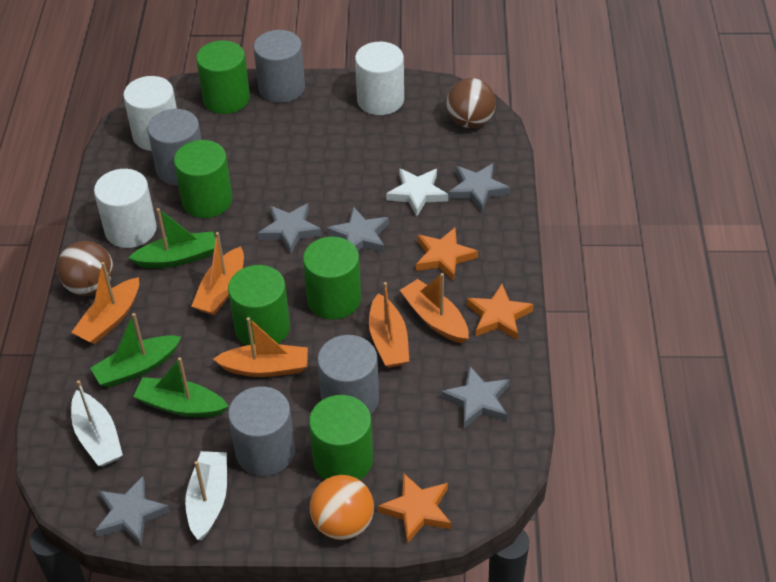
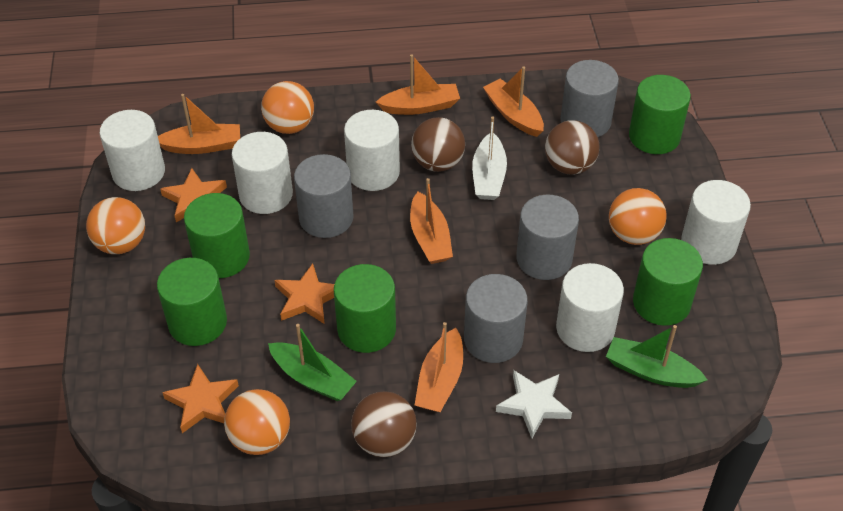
brown ball: [57,241,114,296] [446,78,496,128] = 2 -> [351,391,417,457] [411,117,465,172] [545,120,600,175] = 3
green boat: [90,313,181,388] [129,208,215,268] [133,357,229,417] = 3 -> [268,324,357,401] [606,325,707,388] = 2
grey star: [95,476,170,546] [258,203,322,254] [327,207,389,253] [441,366,510,428] [448,164,510,212] = 5 -> none = 0
orange ball: [310,475,374,540] = 1 -> [86,197,145,254] [224,389,290,455] [261,81,314,134] [609,188,667,245] = 4
white boat: [71,380,123,466] [185,451,227,540] = 2 -> [472,117,507,200] = 1
white cylinder: [94,169,157,248] [123,76,177,151] [355,42,404,115] = 3 -> [100,110,165,191] [232,132,293,214] [344,110,400,191] [556,263,624,352] [681,180,751,265] = 5

